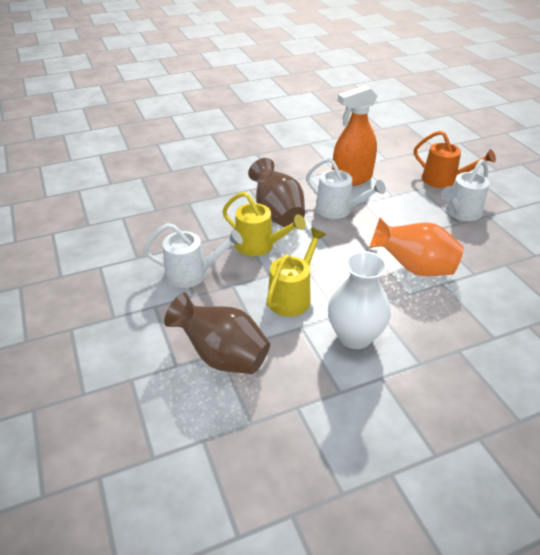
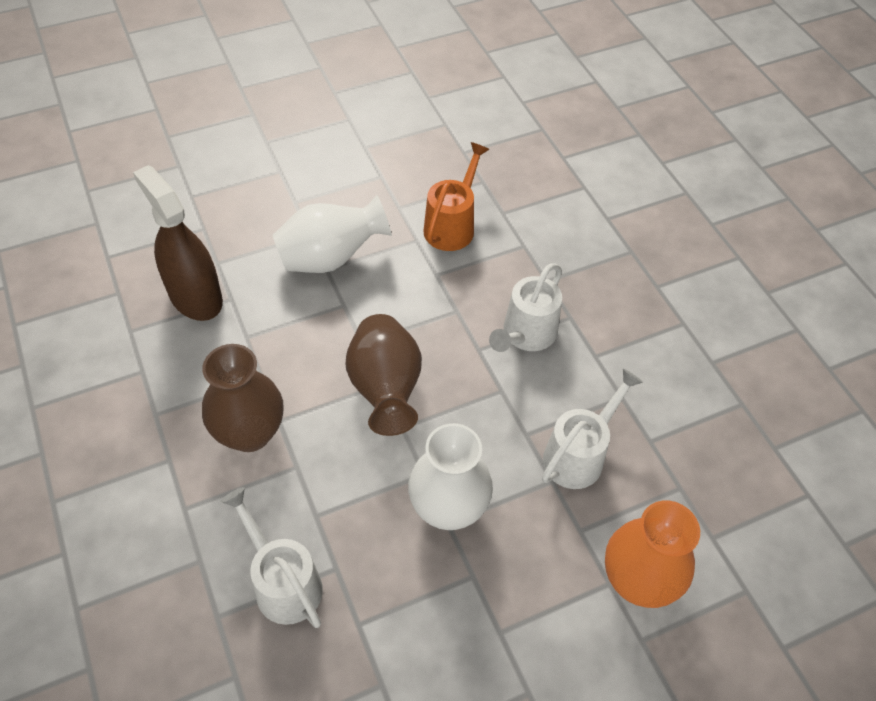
brown spray bottle: none = 0 -> [133,165,223,321] = 1
orange spray bottle: [332,85,377,186] = 1 -> none = 0
white vase: [328,251,391,349] = 1 -> [273,195,392,273] [408,423,493,530] = 2
yellow watering can: [222,192,306,256] [266,228,326,317] = 2 -> none = 0

